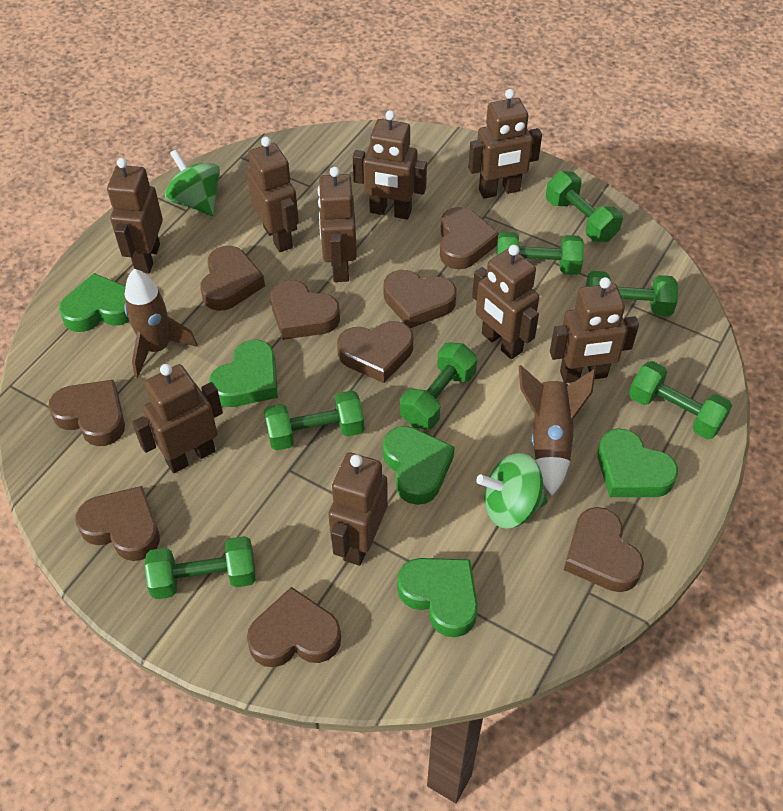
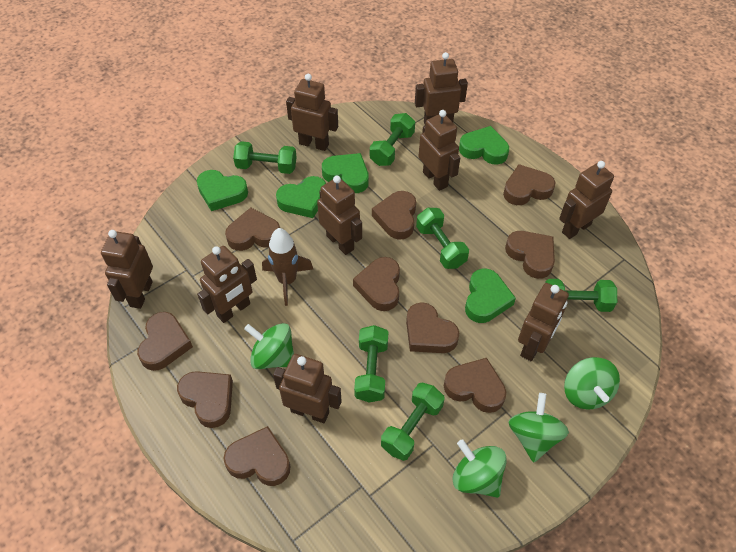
brown heart: [48,380,125,446] [75,486,160,561] [200,246,265,311] [247,587,341,667] [270,280,340,340] [337,321,413,383] [384,270,457,328] [440,207,499,269] [564,507,644,592] = 9 -> [137,312,193,371] [177,371,233,428] [224,426,291,486] [225,208,280,251] [353,257,400,311] [372,191,416,240] [406,302,459,353] [444,358,506,413] [503,164,556,205] [505,231,555,279] = 10
brown rocket: [124,269,197,378] [519,365,596,496] = 2 -> [262,228,313,306] = 1
green dumbbell: [145,536,256,599] [264,391,364,450] [400,343,477,430] [496,232,584,275] [546,171,623,242] [586,271,678,316] [629,361,732,439] = 7 -> [233,141,297,174] [354,325,388,402] [370,113,415,166] [381,383,445,461] [416,208,469,269] [545,279,617,312] = 6
green spinning top: [165,149,220,216] [476,453,548,529] = 2 -> [244,323,294,369] [452,439,507,498] [508,393,569,463] [564,357,620,409] = 4

